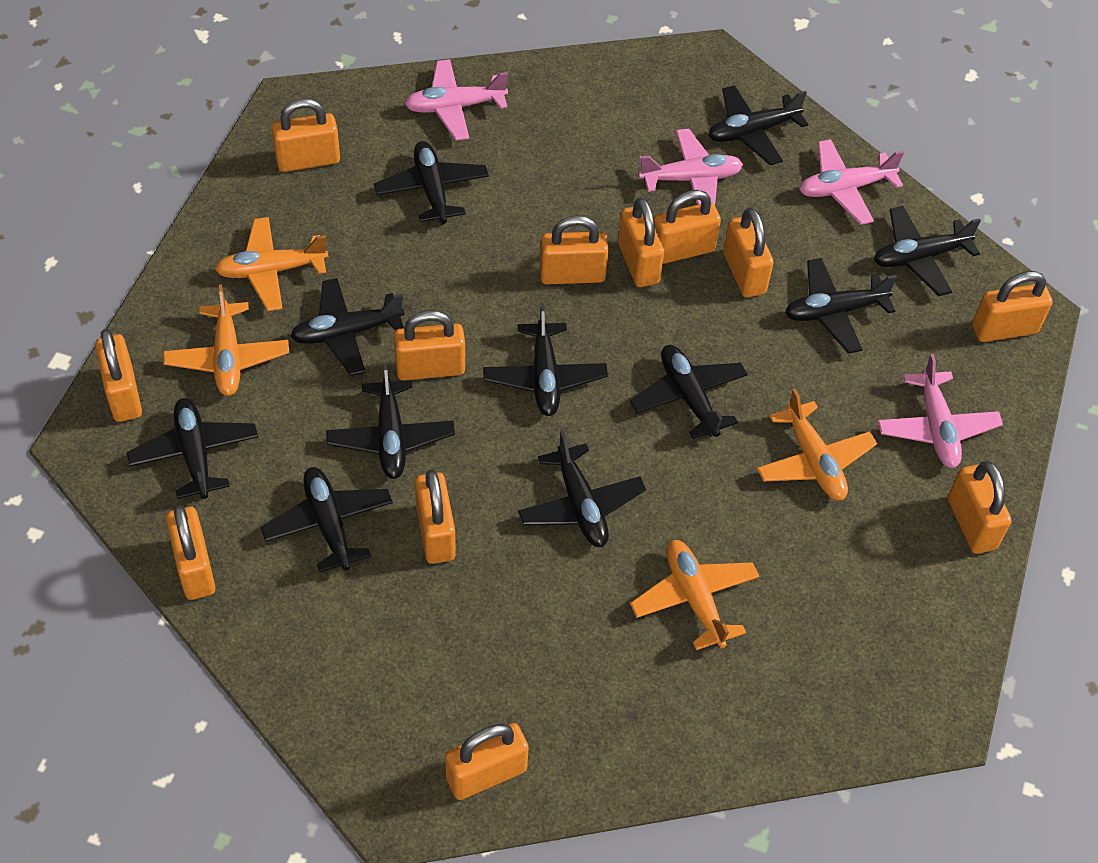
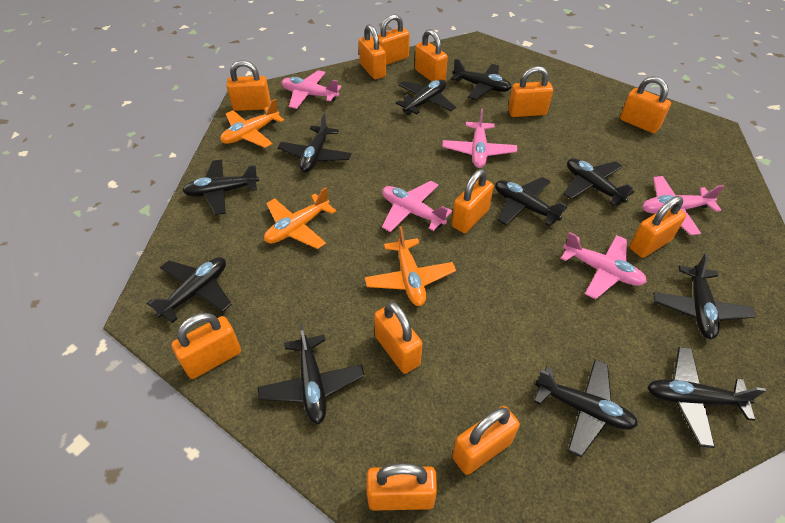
orange plane: [163,284,289,396] [215,217,328,311] [630,540,760,650] [757,389,877,500] = 4 -> [220,99,284,148] [264,187,336,249] [365,226,456,306] = 3
pink plane: [404,59,508,141] [638,129,743,205] [799,139,904,225] [877,354,1003,468] = 4 -> [281,70,341,109] [382,181,452,232] [442,109,517,168] [561,232,647,299] [642,176,724,235] = 5

